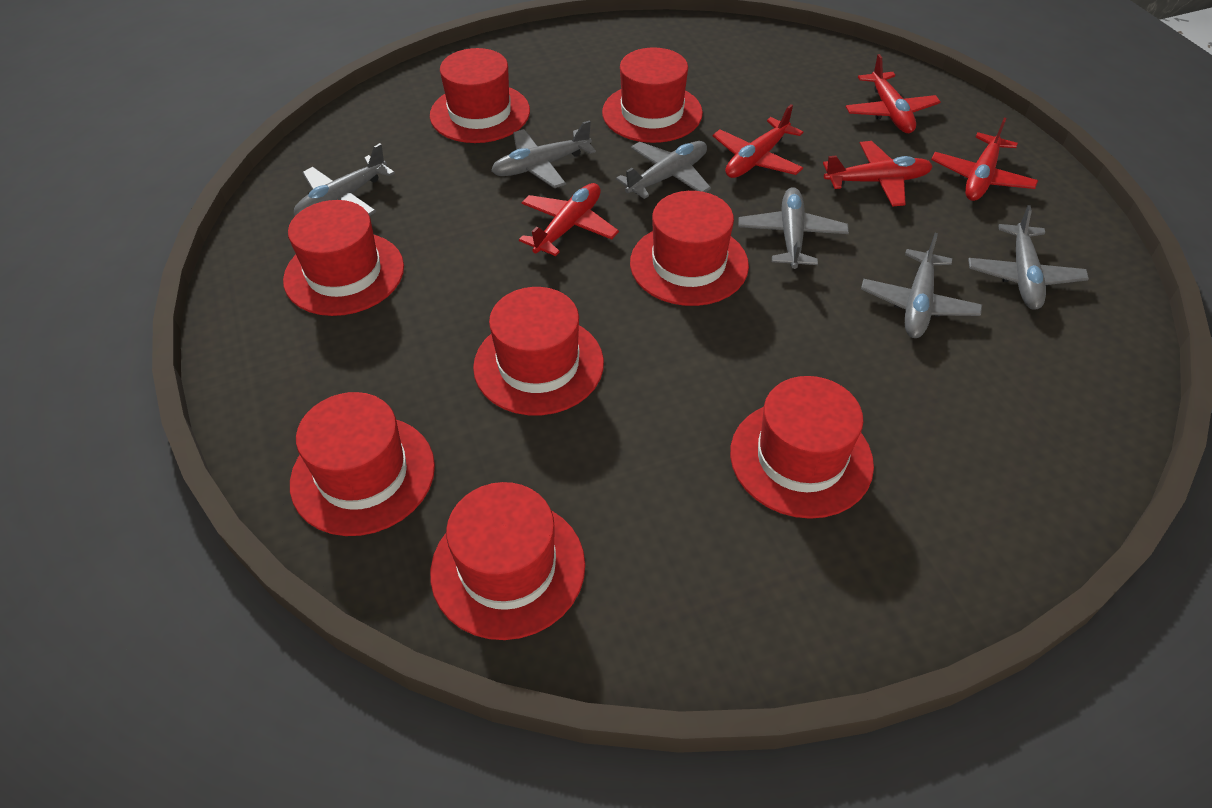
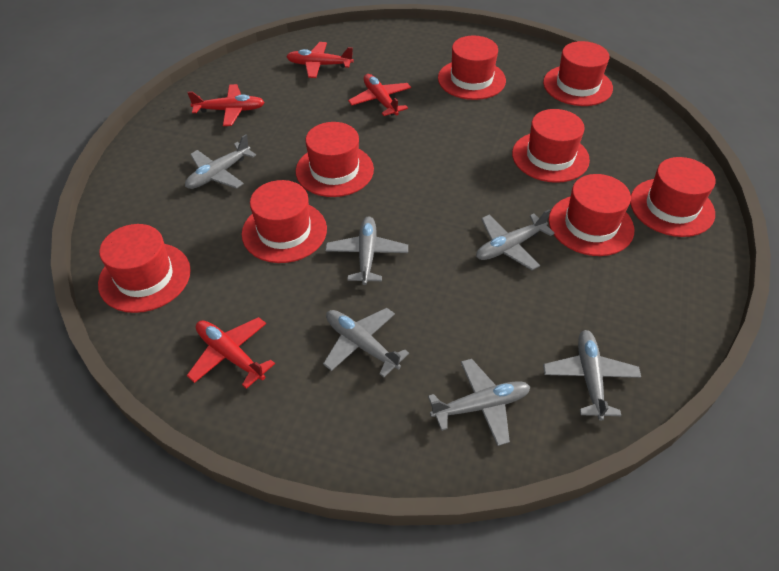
red plane: [519,183,619,256] [713,104,803,178] [823,141,933,207] [846,54,941,133] [931,118,1038,201] = 5 -> [187,84,265,126] [187,317,275,389] [286,42,354,78] [348,74,411,116] = 4

